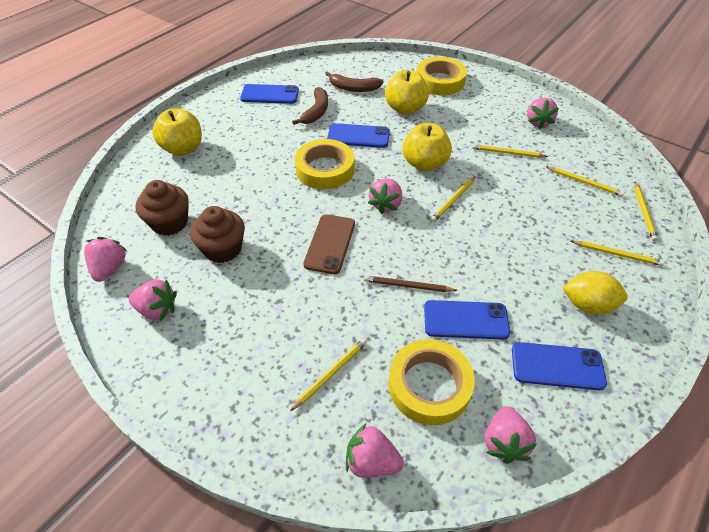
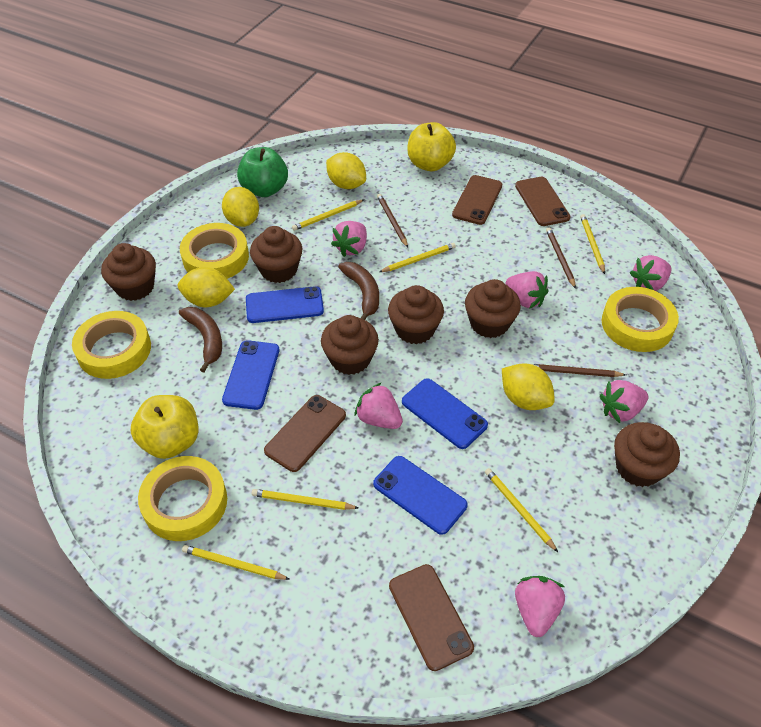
brown cupcake: [135,180,189,236] [190,206,245,263] = 2 -> [101,243,156,301] [250,226,302,283] [321,315,379,375] [388,285,444,344] [465,279,521,338] [614,422,680,487] = 6
brown pencil: [364,276,458,292] = 1 -> [377,194,408,247] [532,364,626,377] [546,228,576,289] = 3
brown phone: [303,214,355,274] = 1 -> [264,395,346,472] [389,564,474,671] [452,175,502,225] [515,177,570,226] = 4
green apple: none = 0 -> [237,147,288,197] = 1
yellow apple: [152,109,202,156] [385,70,429,115] [403,123,452,171] = 3 -> [131,395,199,459] [407,122,456,171] = 2
yellow lemon: [562,271,628,315] = 1 -> [178,267,235,307] [222,187,259,227] [326,152,366,189] [502,363,555,410] = 4
yellow tape: [295,139,354,189] [389,339,475,425] [417,57,467,95] = 3 -> [72,311,151,379] [138,456,227,541] [180,223,249,279] [602,287,679,352] = 4

